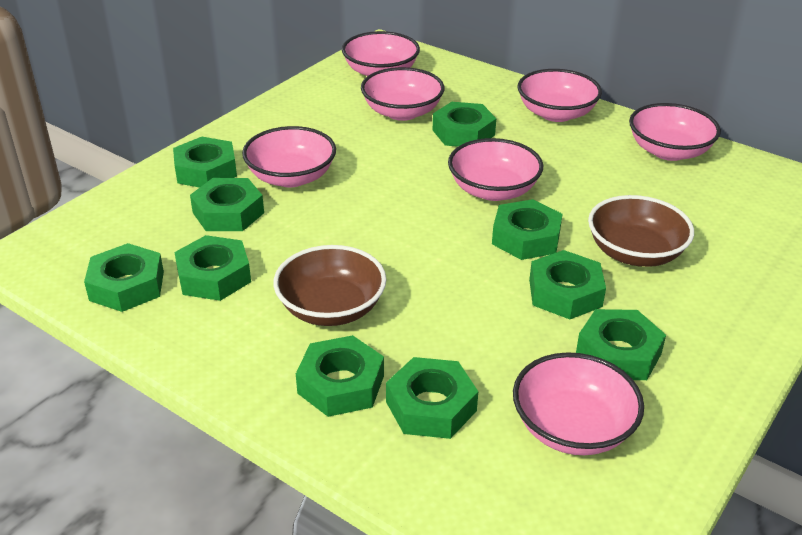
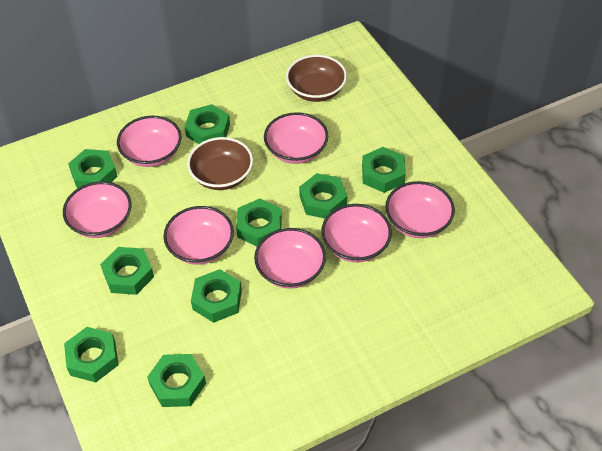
green nut: [84,243,164,312] [173,137,237,188] [174,235,251,301] [190,178,264,231] [296,335,384,417] [386,357,478,439] [433,102,496,147] [492,199,562,260] [529,250,606,319] [576,309,666,380] = 10 -> [64,327,118,382] [68,149,118,189] [100,247,154,295] [147,354,206,407] [185,104,230,144] [191,269,242,323] [236,199,282,247] [299,173,347,218] [362,147,406,193] = 9

